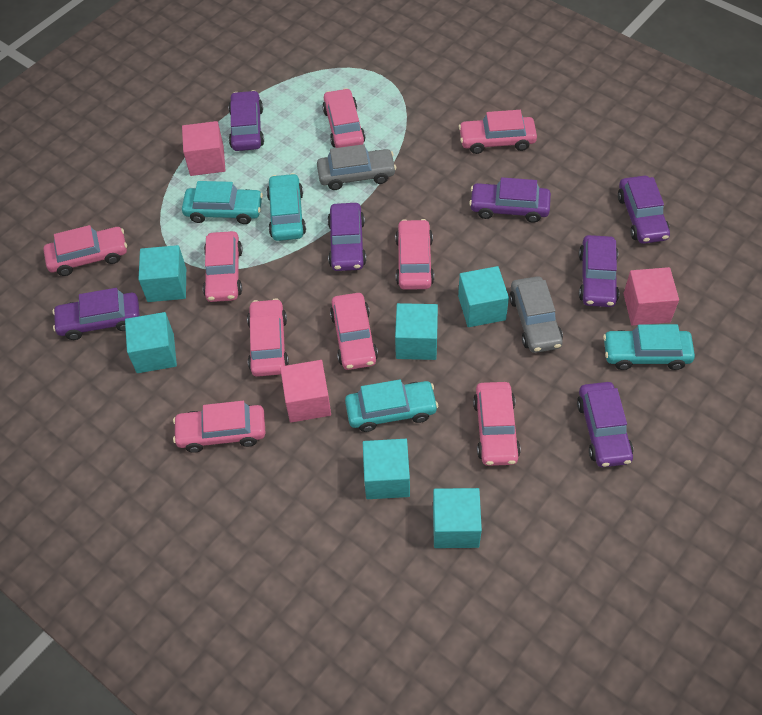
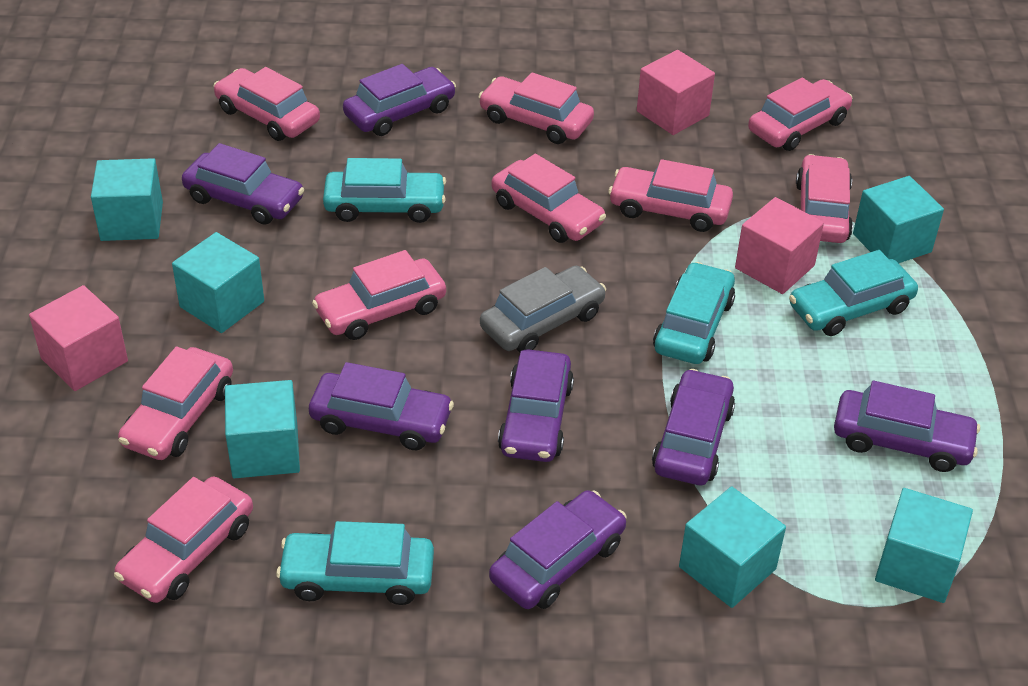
grey car: [317,144,396,190] [509,276,563,353] = 2 -> [480,266,606,352] = 1

